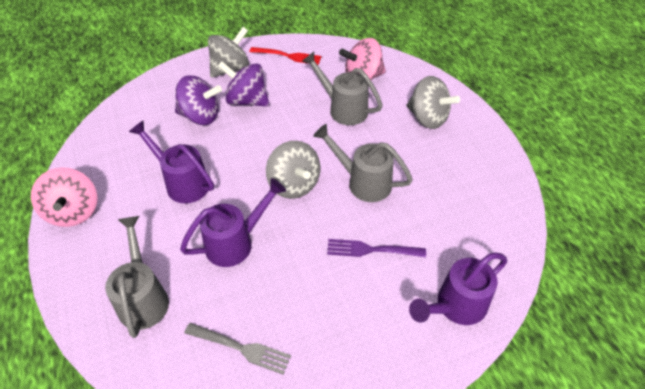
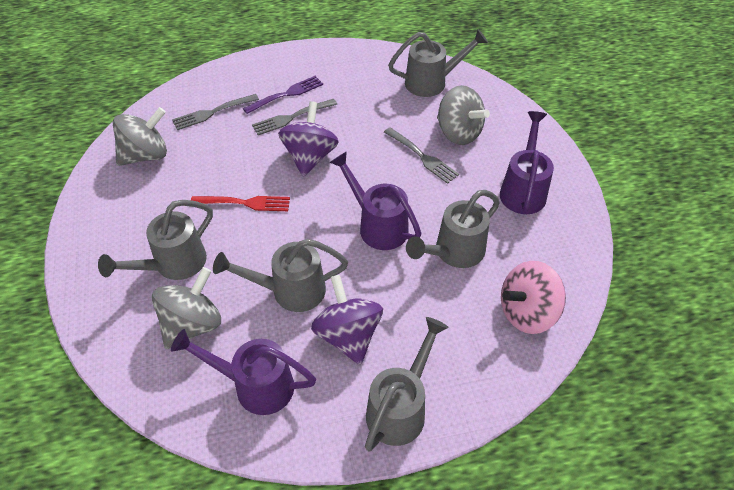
grey fork: [184,323,291,375] = 1 -> [172,94,259,130] [252,99,337,135] [384,127,459,184] = 3
grey watering can: [105,216,169,338] [302,52,383,125] [313,124,413,202] = 3 -> [98,200,213,280] [213,239,348,312] [365,317,448,451] [388,29,488,97] [406,190,500,268] = 5
pink spinning top: [31,168,98,227] [339,38,386,80] = 2 -> [501,261,566,334] = 1

